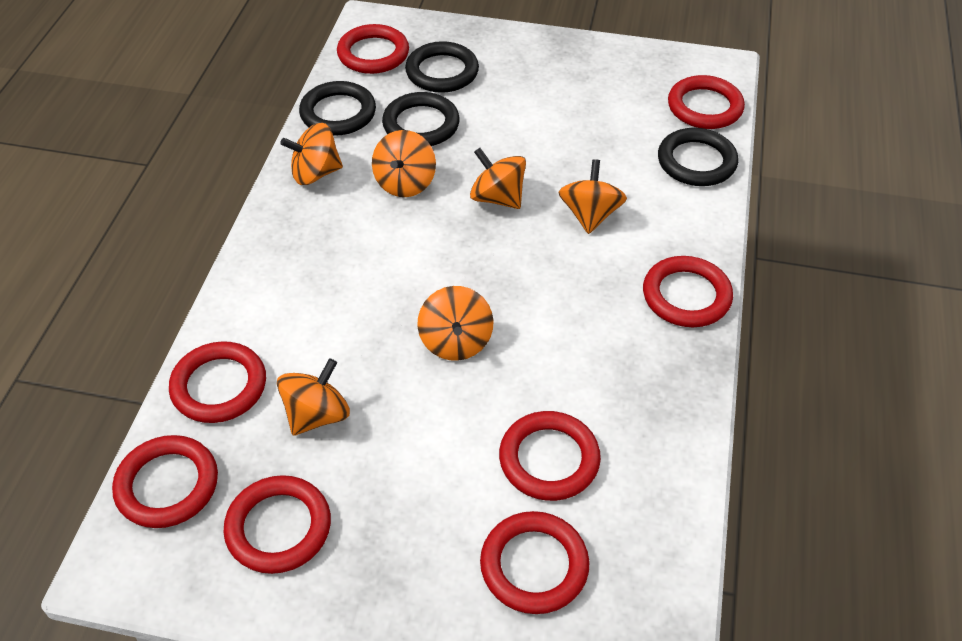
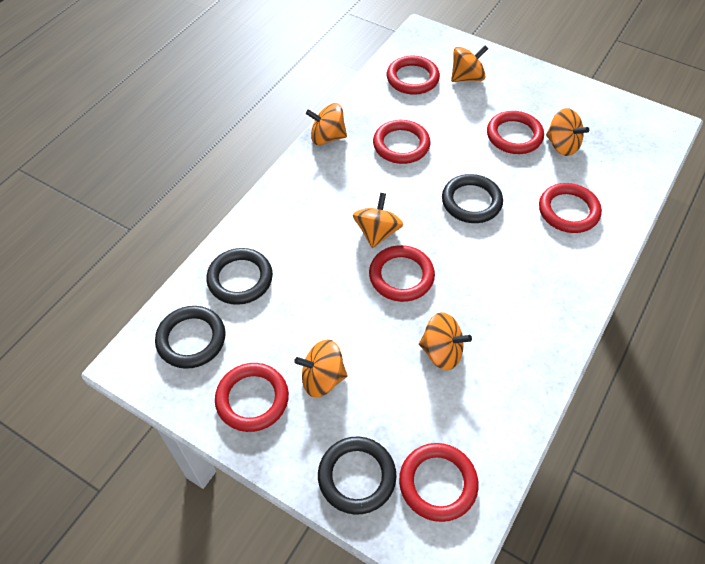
red ring: [112,435,218,528] [169,341,266,423] [223,475,331,574] [337,24,409,74] [480,511,589,614] [499,411,601,501] [643,256,733,327] [668,75,745,129] = 8 -> [215,363,289,432] [369,245,435,302] [373,120,430,164] [387,56,440,95] [399,443,479,522] [487,111,544,154] [539,183,602,233] = 7

